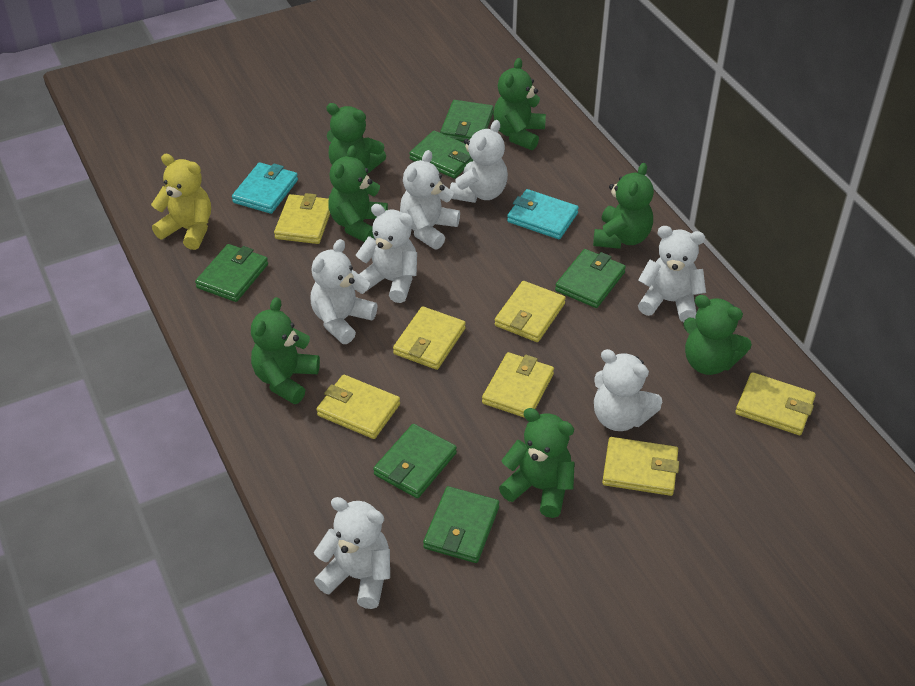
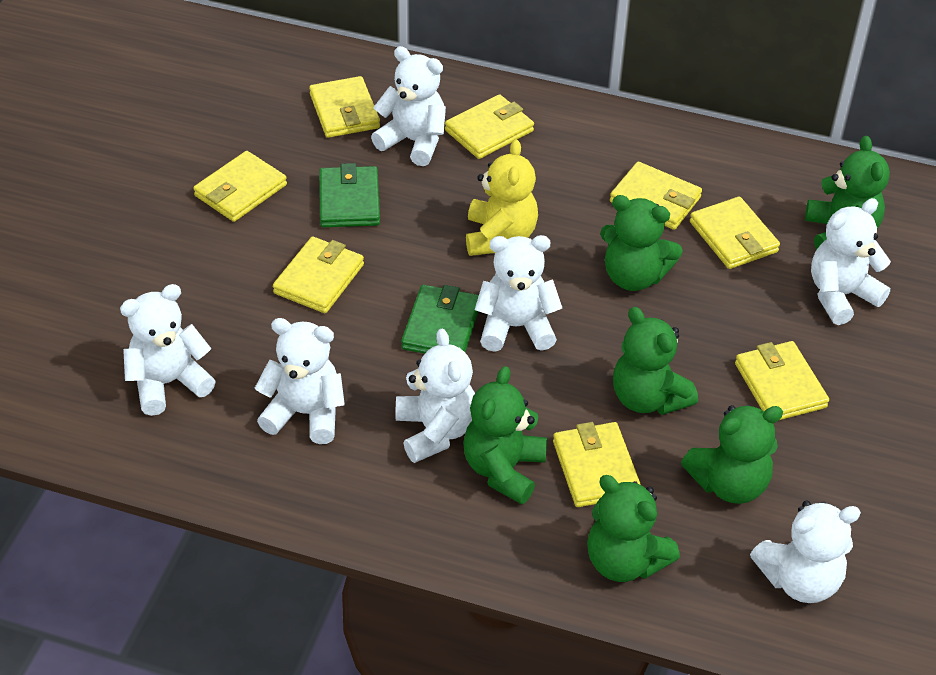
green teddy bear: [251,297,320,404] [326,103,386,173] [328,145,388,242] [493,58,546,150] [499,408,575,518] [593,163,654,249] [683,295,752,375] = 7 -> [463,366,547,504] [587,475,680,582] [600,195,683,291] [613,307,698,415] [681,405,783,504] [805,136,890,250] = 6
green wallet: [195,244,268,302] [373,424,457,498] [409,131,473,179] [423,486,499,563] [440,100,494,142] [555,249,626,308] = 6 -> [319,163,380,227] [401,285,479,354] = 2
turquoise wallet: [232,162,298,214] [507,189,579,239] = 2 -> none = 0
yellow wallet: [274,193,330,244] [316,375,400,439] [393,306,466,370] [482,352,554,418] [495,281,566,342] [602,437,679,496] [735,372,816,435] = 7 -> [193,151,287,222] [273,237,364,313] [309,76,380,138] [445,94,534,159] [553,422,641,507] [610,162,702,230] [690,196,780,269] [735,341,829,420] = 8

